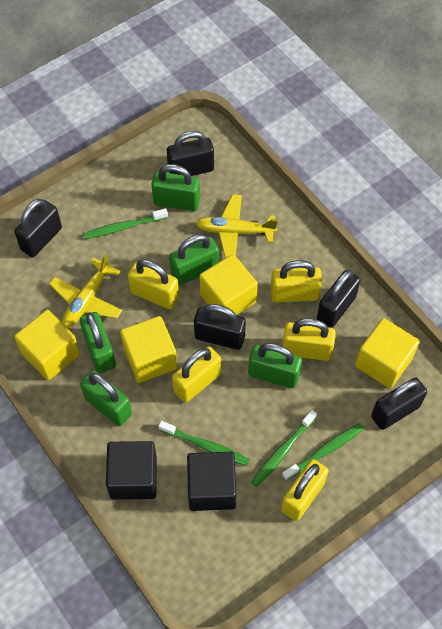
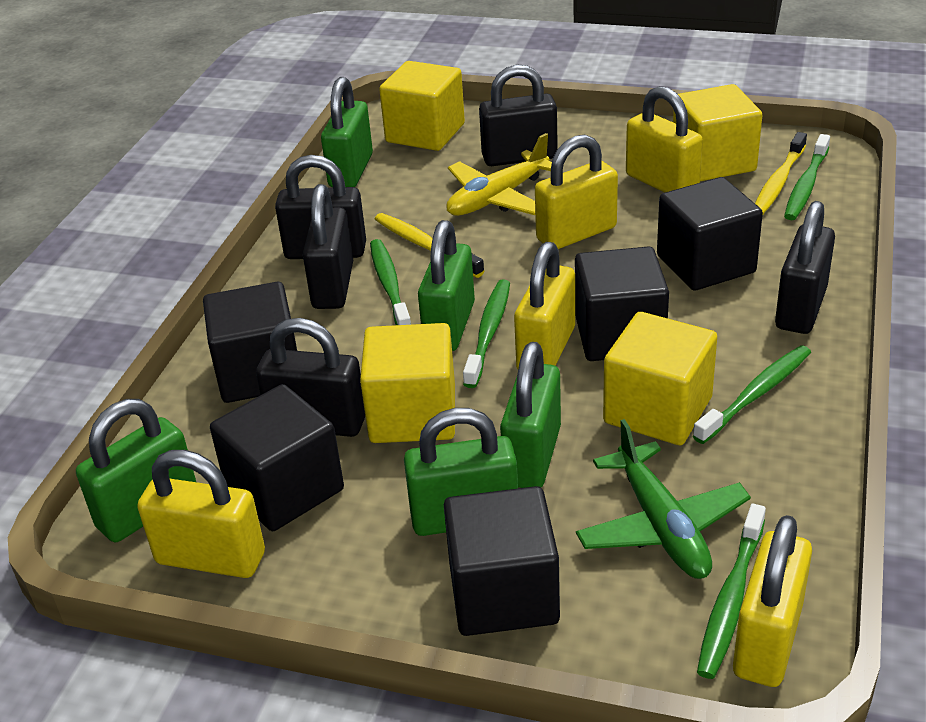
black cube: [106,441,157,500] [187,452,236,511] = 2 -> [203,282,297,403] [210,384,344,531] [444,486,560,636] [575,246,669,361] [657,177,763,291] = 5
green plane: none = 0 -> [576,419,751,579] = 1
green toothbrush: [83,208,168,239] [158,421,250,466] [251,410,317,487] [282,423,364,481] = 4 -> [370,239,411,325] [463,279,510,388] [693,345,811,444] [697,504,766,679] [784,134,830,220] = 5
yellow plane: [49,253,122,328] [196,194,278,258] = 2 -> [446,133,552,216] = 1
yellow toothbrush: none = 0 -> [375,213,484,278] [755,132,807,214] = 2

